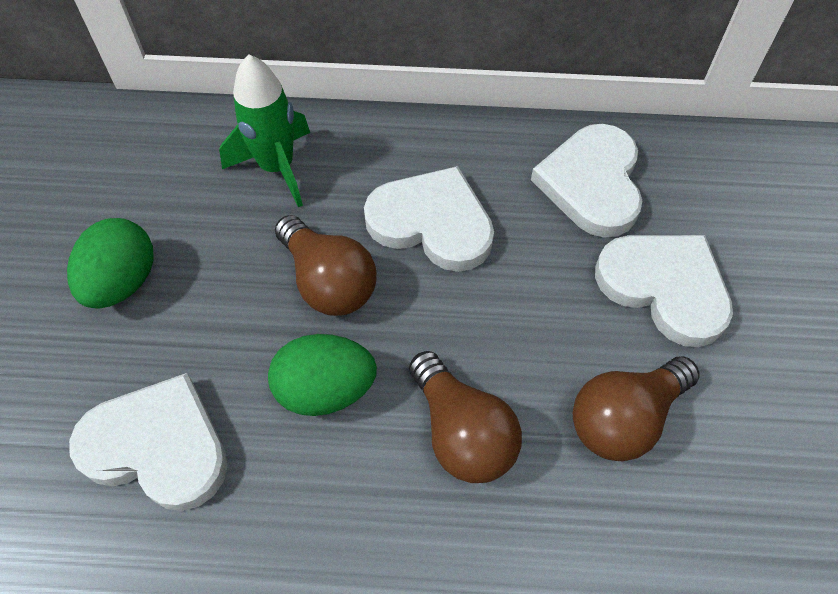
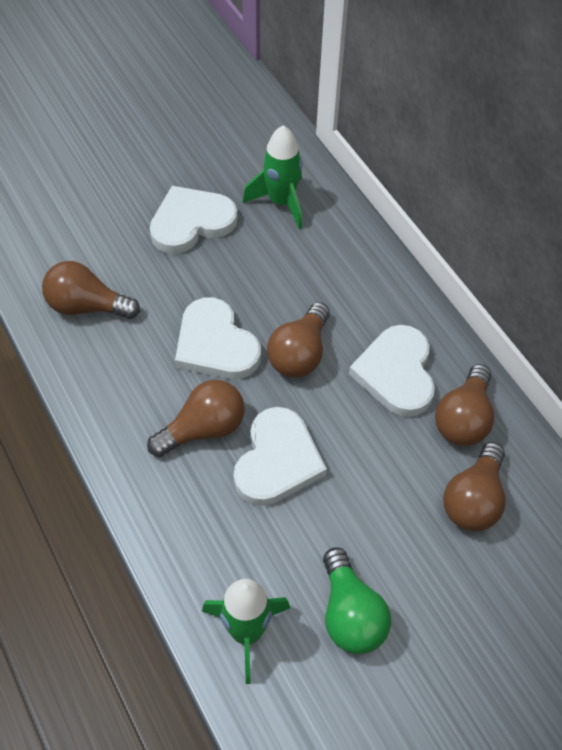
brown light bulb: [275,215,376,316] [409,351,522,483] [573,356,700,461] = 3 -> [42,261,140,319] [147,380,245,457] [267,302,330,378] [435,364,494,446] [443,442,506,531] = 5
green egg: [67,218,153,309] [268,334,377,416] = 2 -> none = 0
green light bulb: none = 0 -> [323,548,391,654] = 1
green rocket: [219,54,310,207] = 1 -> [202,579,290,684] [243,125,302,229] = 2

